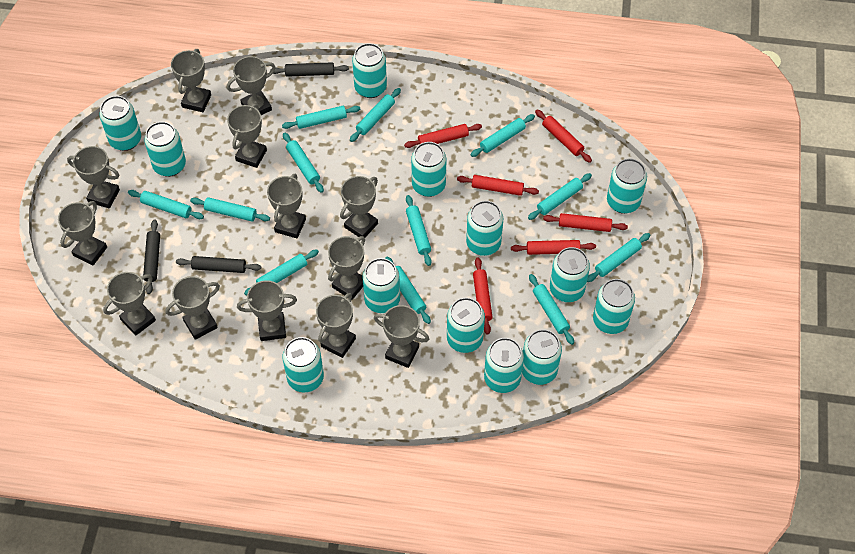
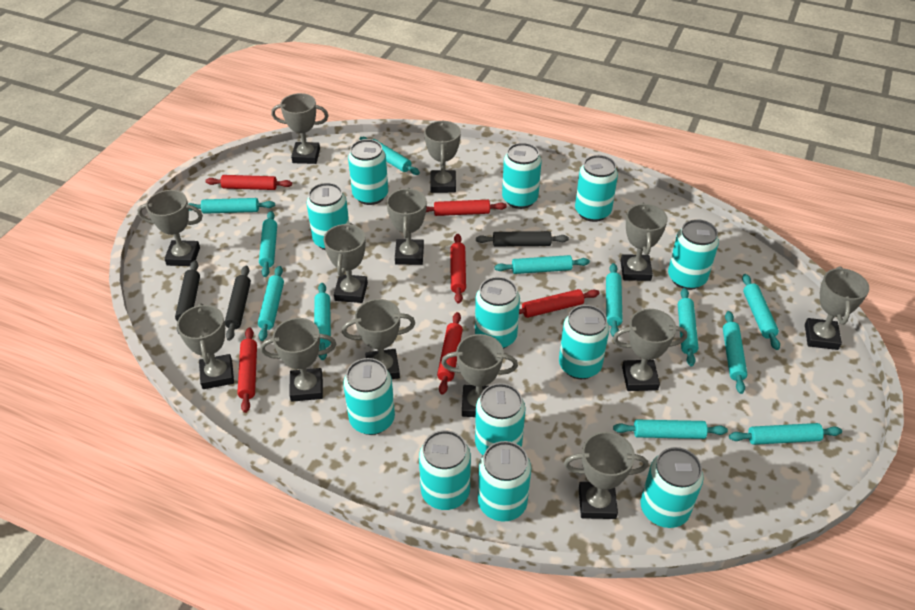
turquoise can: [99,96,141,151] [144,122,186,177] [283,337,324,392] [352,43,387,98] [362,258,400,313] [411,142,446,197] [447,297,485,353] [466,201,503,256] [484,338,524,393] [522,329,562,385] [550,247,590,302] [593,279,635,334] [607,158,647,214] = 13 -> [307,183,349,250] [343,358,395,435] [348,139,388,205] [419,430,471,510] [475,277,520,349] [475,383,526,455] [478,441,531,521] [502,143,541,209] [559,305,609,379] [575,155,618,222] [641,447,703,528] [668,219,719,290] = 12

